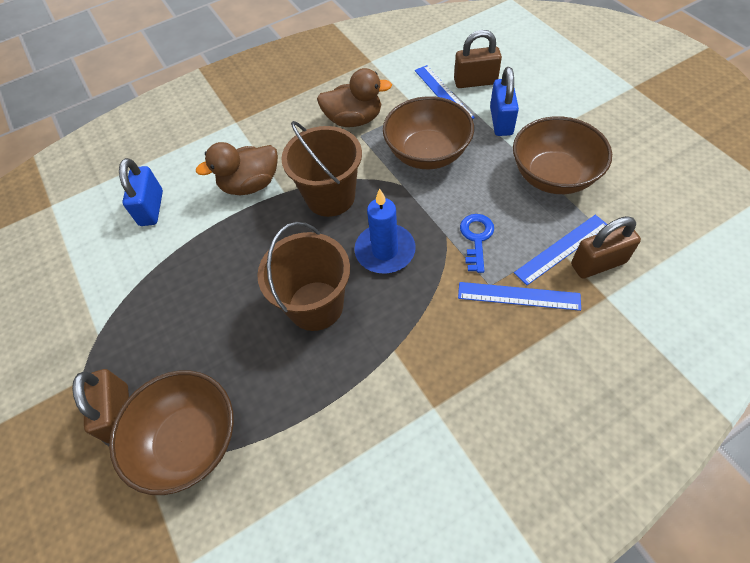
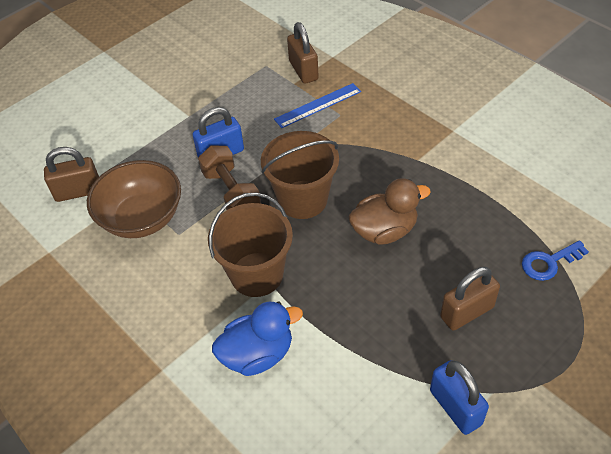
blue candle: [354,188,416,273] = 1 -> none = 0
blue duck: none = 0 -> [212,302,303,376] = 1
blue ruler: [415,65,475,119] [458,282,581,311] [514,215,607,285] = 3 -> [274,83,361,128] = 1
brown bowl: [109,370,234,495] [383,96,474,169] [513,116,612,194] = 3 -> [87,160,181,238] = 1
brown duck: [196,142,278,195] [317,68,392,127] = 2 -> [348,178,431,244] = 1
brown dumbbell: none = 0 -> [198,145,261,210] = 1

